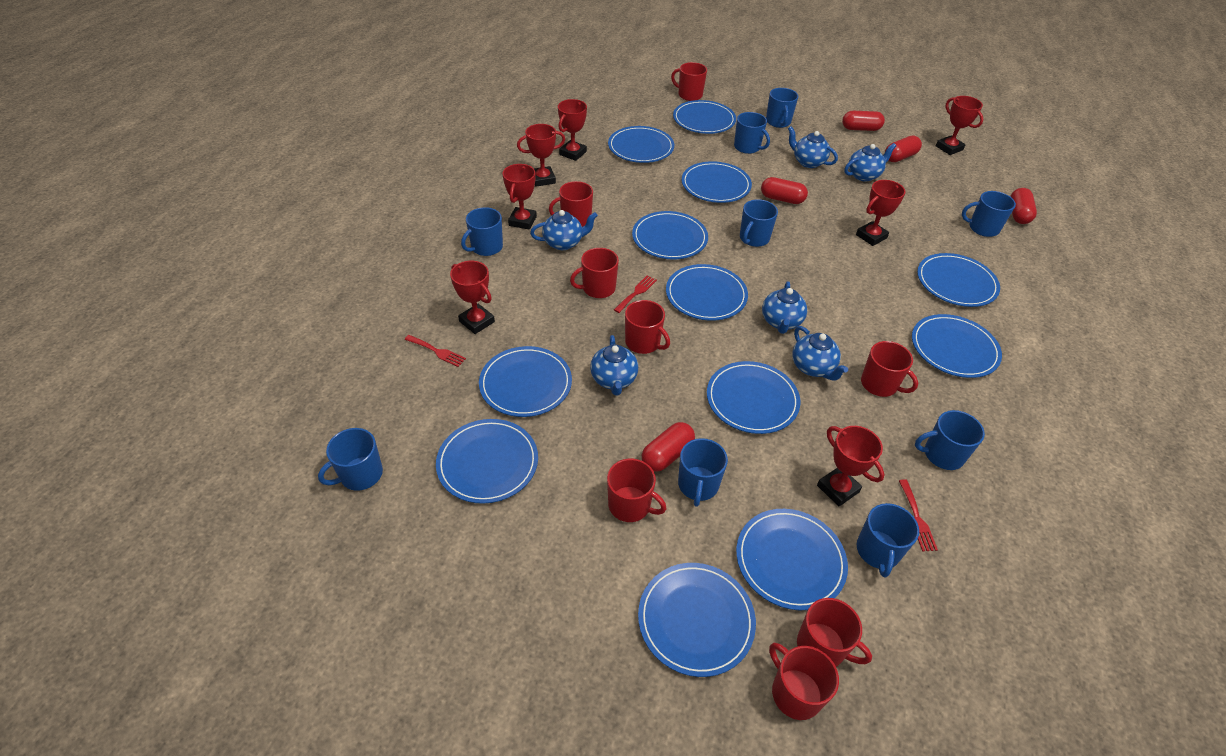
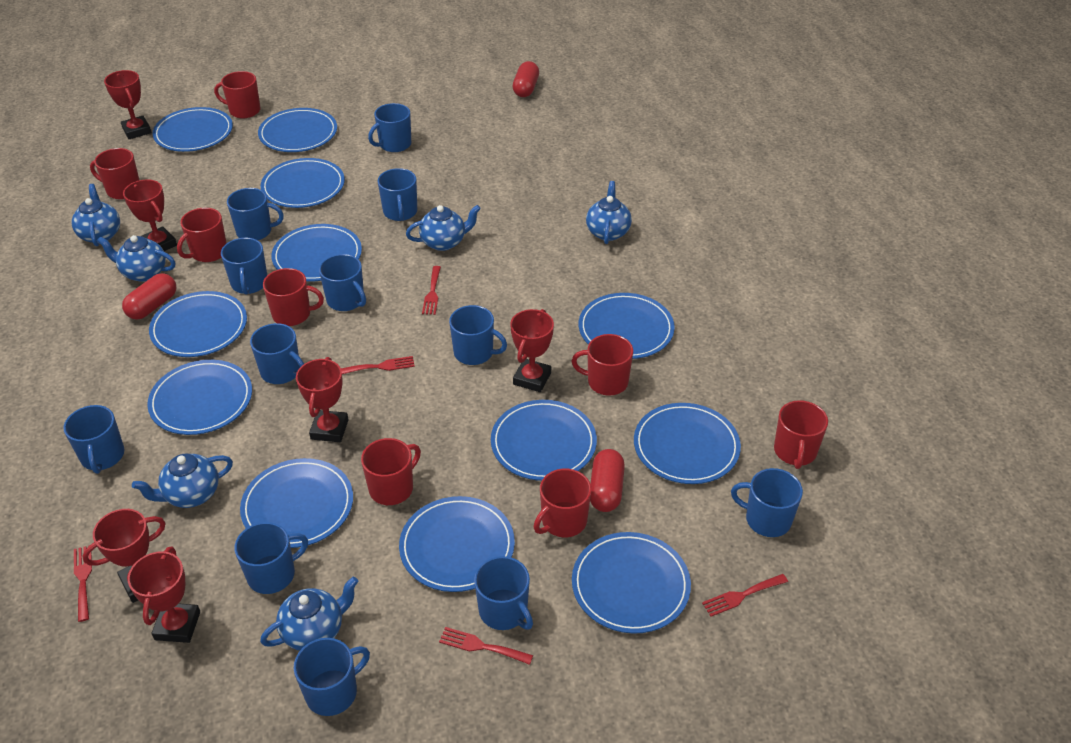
blue mug: [318,428,383,491] [461,207,503,256] [678,438,728,507] [734,112,770,154] [740,199,778,247] [766,88,798,128] [856,503,919,578] [915,410,985,470] [962,191,1016,237] = 9 -> [63,405,124,474] [221,238,267,295] [227,188,284,240] [234,522,308,594] [250,323,304,384] [294,638,370,716] [319,254,366,311] [368,103,411,152] [378,168,417,221] [449,305,507,365] [474,556,533,630] [731,468,803,537] = 12
red capsule: [642,422,695,472] [761,177,808,204] [842,111,885,131] [885,136,922,162] [1010,188,1037,224] = 5 -> [122,273,176,320] [513,61,539,97] [590,449,625,512] = 3
red fork: [405,335,466,367] [614,275,657,313] [899,479,938,552] = 3 -> [74,545,92,622] [341,356,415,374] [422,266,441,315] [439,627,533,665] [702,574,788,617] = 5
red trophy: [450,261,495,334] [503,164,537,230] [517,124,565,187] [558,99,587,161] [817,426,885,506] [856,180,905,246] [936,96,983,155] = 7 -> [82,509,166,603] [104,70,152,139] [123,179,177,251] [128,546,200,643] [296,357,348,442] [510,309,554,392] = 6

